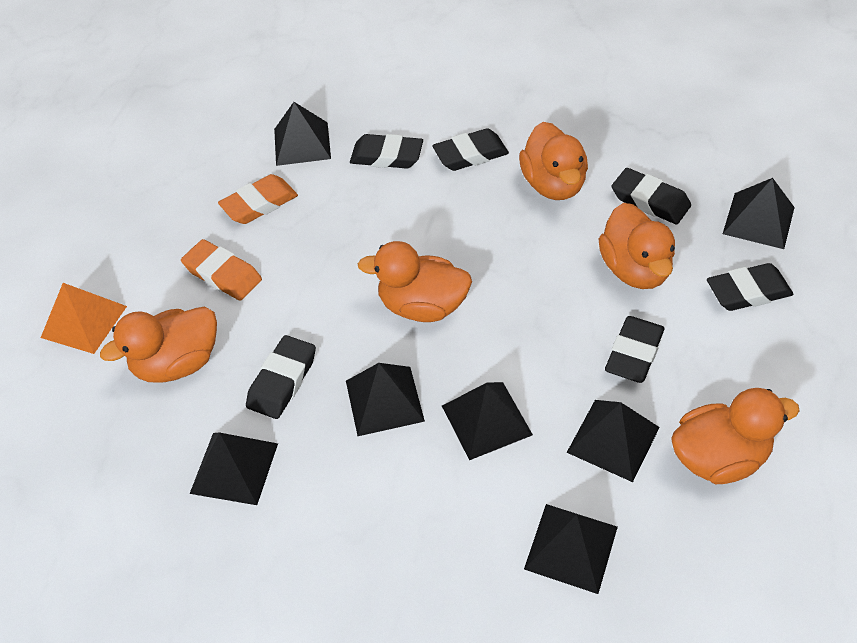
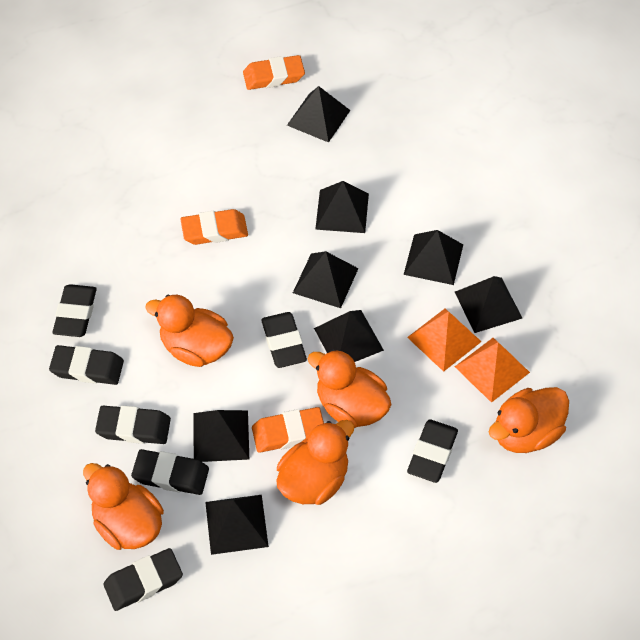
black eraser: [246,335,316,419] [350,134,423,169] [432,128,509,171] [605,316,664,383] [611,168,691,224] [707,263,793,311] = 6 -> [49,345,124,385] [52,284,97,337] [95,405,171,444] [103,548,183,611] [131,449,209,495] [261,312,307,368] [407,419,458,483] = 7
black pyramid: [190,432,278,505] [274,102,331,166] [346,363,425,436] [442,382,533,460] [524,504,618,594] [566,400,660,482] [723,178,795,249] = 7 -> [193,410,249,462] [205,495,269,555] [287,86,351,143] [293,251,359,308] [314,310,384,362] [315,181,369,233] [404,230,463,285] [455,276,522,333] = 8
orange eraser: [181,239,262,301] [218,174,298,224] = 2 -> [180,209,248,245] [243,55,305,90] [252,407,324,453] = 3
orange pyramid: [41,283,127,354] = 1 -> [407,309,482,372] [455,338,530,403] = 2

